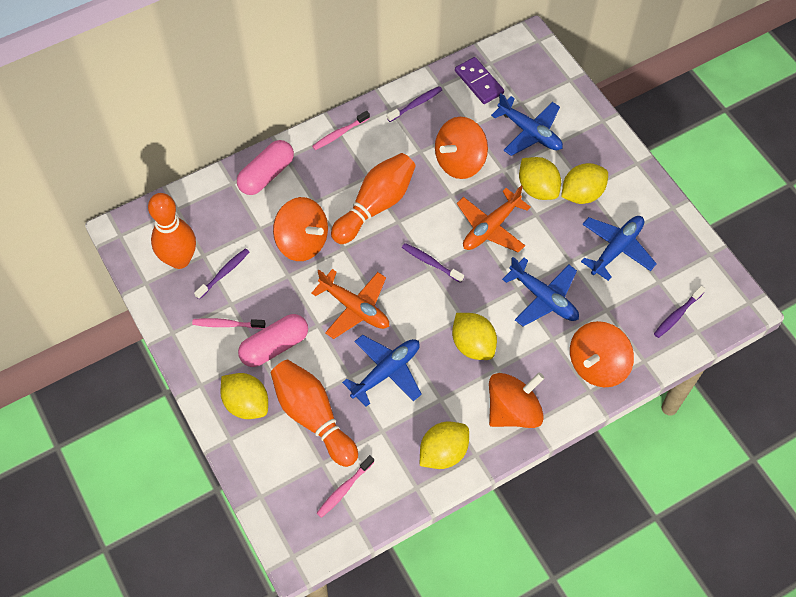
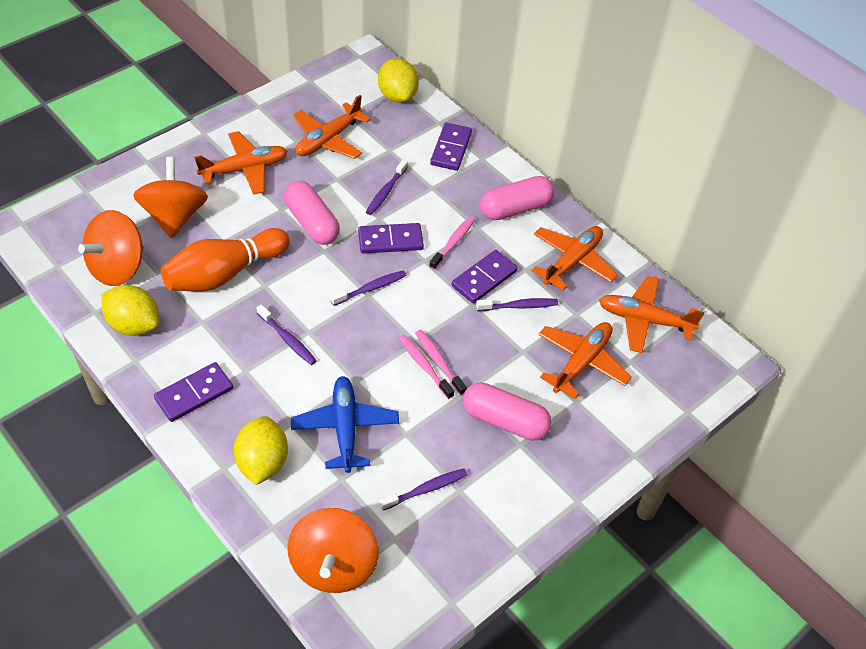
blue plane: [342,335,422,407] [491,93,563,156] [502,257,579,326] [581,216,657,281] = 4 -> [291,376,399,473] = 1
orange bowling pin: [148,193,196,269] [271,360,358,467] [331,153,416,244] = 3 -> [161,228,290,291] = 1
orange plane: [311,269,389,339] [457,185,531,253] = 2 -> [194,131,287,195] [293,95,371,159] [532,226,618,291] [538,322,632,399] [599,276,704,353] = 5
orange spinning top: [273,197,328,261] [435,117,488,179] [489,373,544,428] [570,321,634,387] = 4 -> [78,210,144,286] [133,157,208,238] [288,508,378,593] = 3
pink capsule: [237,140,294,195] [238,314,308,367] = 2 -> [284,181,340,245] [463,382,552,441] [480,176,554,220] = 3
purple domino: [455,57,504,104] = 1 -> [154,362,233,422] [358,223,424,254] [430,123,472,171] [451,250,518,303] = 4
purple toothbrush: [194,248,249,299] [387,86,442,122] [402,243,464,283] [654,286,705,338] = 4 -> [257,304,317,365] [330,270,407,306] [366,160,408,215] [380,468,467,510] [476,298,558,311] = 5
yellow lemon: [220,373,268,419] [420,422,469,469] [452,313,497,360] [519,157,561,200] [561,163,608,204] = 5 -> [102,285,159,336] [234,416,288,485] [378,58,419,103] = 3

